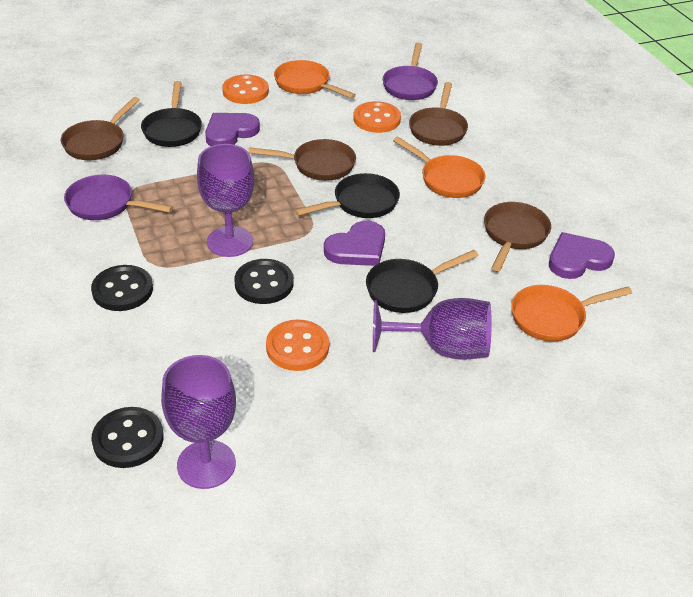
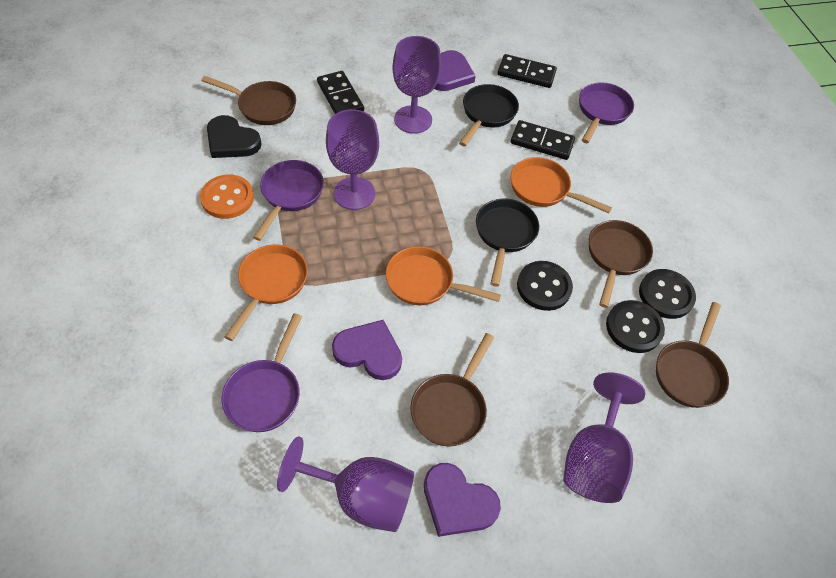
black domino: none = 0 -> [317,71,364,114] [498,54,557,88] [511,120,575,160] = 3
black heart: none = 0 -> [207,115,262,158] = 1
black pan: [141,81,202,147] [295,173,400,218] [366,250,479,313] = 3 -> [459,84,519,147] [476,199,539,286] = 2
orange button: [222,74,269,104] [266,319,329,371] [353,101,401,133] = 3 -> [200,175,254,219] = 1
purple goblet: [161,355,236,489] [197,144,254,257] [373,298,492,359] = 3 -> [277,437,414,532] [326,109,379,210] [392,36,441,134] [563,373,646,503] = 4
purple pan: [64,175,173,220] [383,43,438,100] = 2 -> [222,313,302,432] [253,160,324,241] [579,82,634,143] = 3

